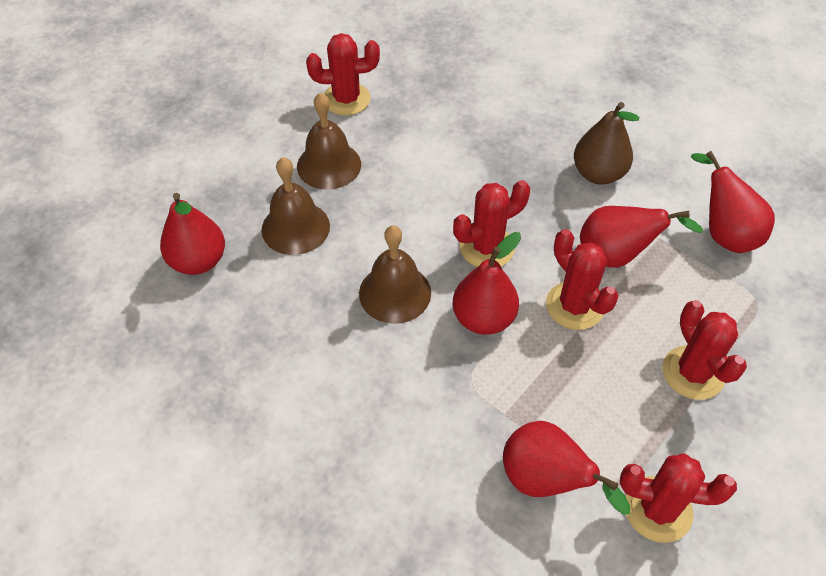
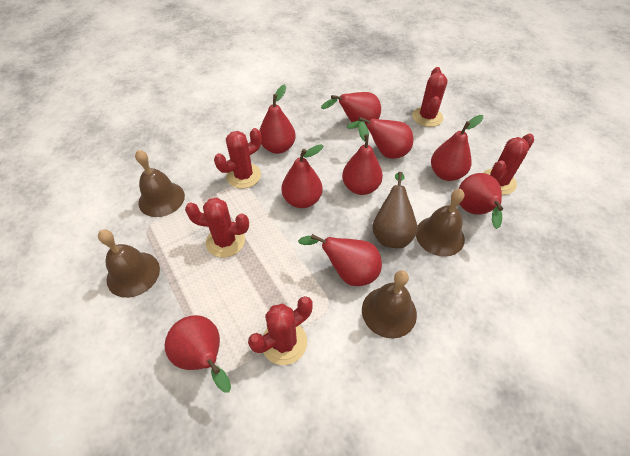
brown bell: [262,157,330,255] [297,92,361,190] [359,225,431,324] = 3 -> [98,230,160,298] [135,150,185,217] [362,270,417,338] [416,189,465,257] = 4
red pear: [160,193,225,275] [453,232,521,335] [503,421,630,515] [580,206,704,268] [691,151,775,253] = 5 -> [165,315,231,393] [259,84,296,154] [281,144,323,208] [298,234,382,286] [321,92,381,126] [342,121,383,195] [347,117,413,159] [431,115,483,181] [458,173,503,229] = 9

